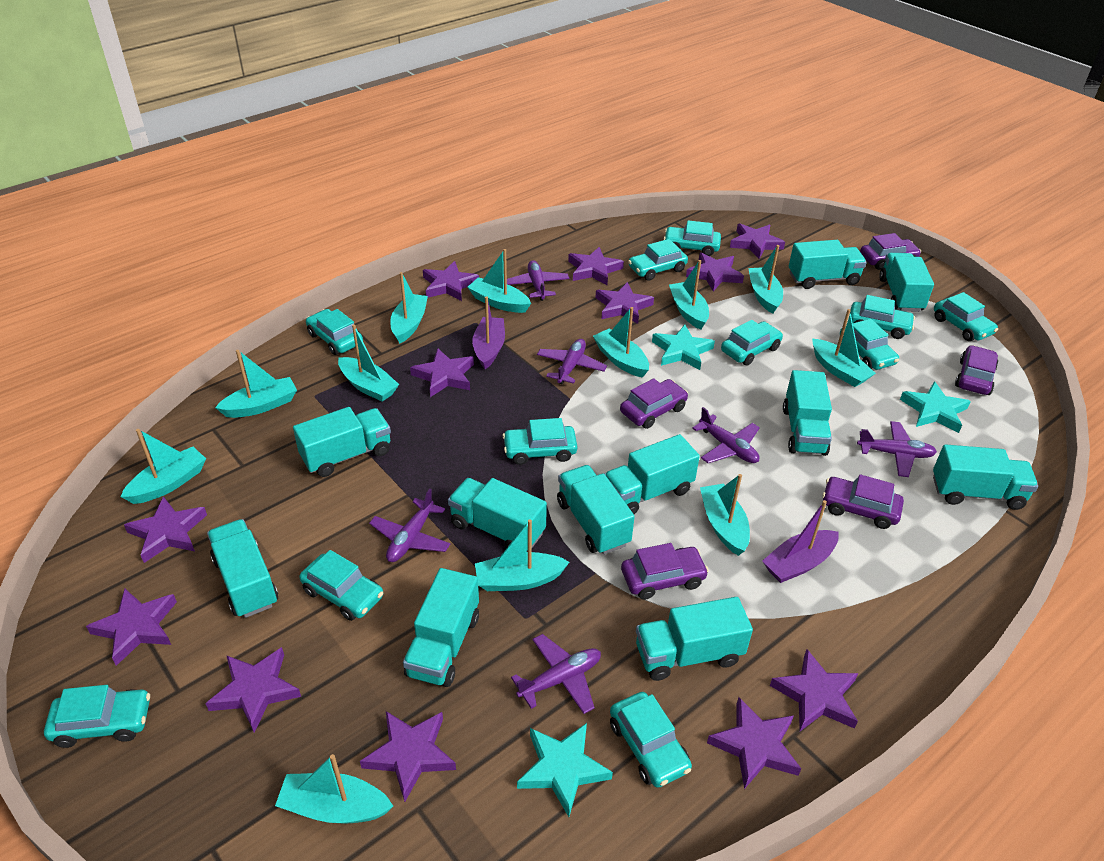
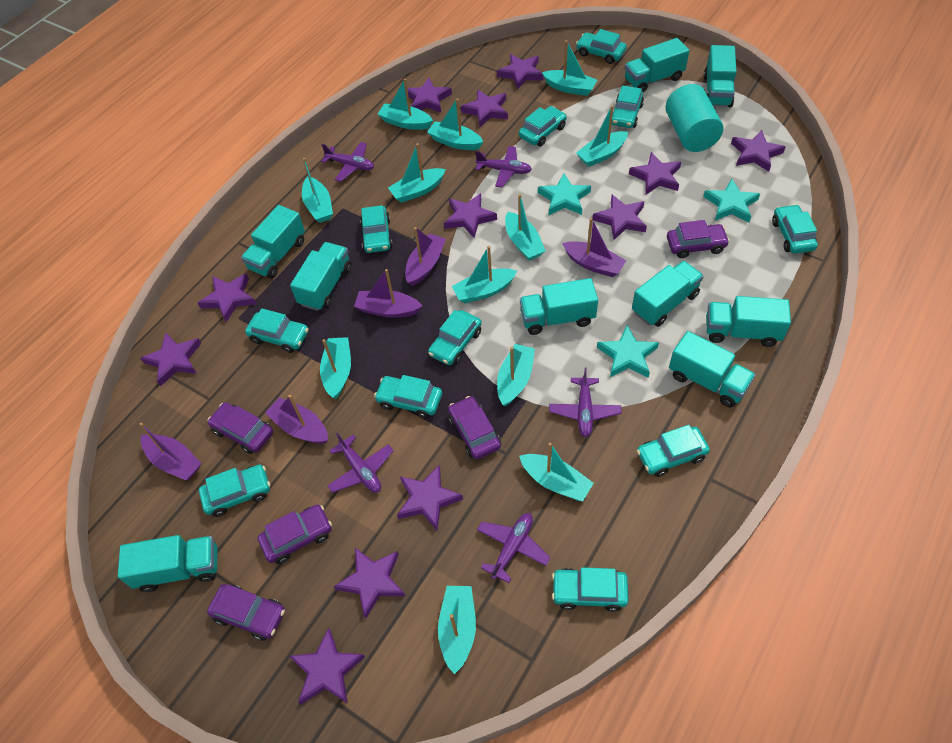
purple boat: [472,296,505,369] [762,500,838,583] = 2 -> [140,422,202,480] [265,395,328,444] [354,269,422,318] [405,227,446,286] [562,218,627,277] = 5
purple plane: [369,489,451,562] [507,260,569,301] [511,634,601,714] [537,339,607,385] [692,407,760,463] [857,421,937,477] = 6 -> [321,142,374,182] [327,433,394,493] [475,146,532,188] [477,513,551,583] [549,368,622,437] = 5
turquoise cylinder: none = 0 -> [665,84,723,152] = 1
turquoise truck: [207,519,278,618] [293,407,391,477] [403,568,479,687] [448,478,547,551] [557,465,635,555] [604,434,700,514] [636,597,753,681] [783,370,832,456] [789,240,867,289] [879,253,934,312] [933,444,1038,510] = 11 -> [118,535,217,592] [241,205,305,279] [290,242,352,311] [520,278,598,335] [625,38,689,92] [632,261,704,327] [669,331,756,407] [704,45,737,107] [706,296,791,347] = 9

